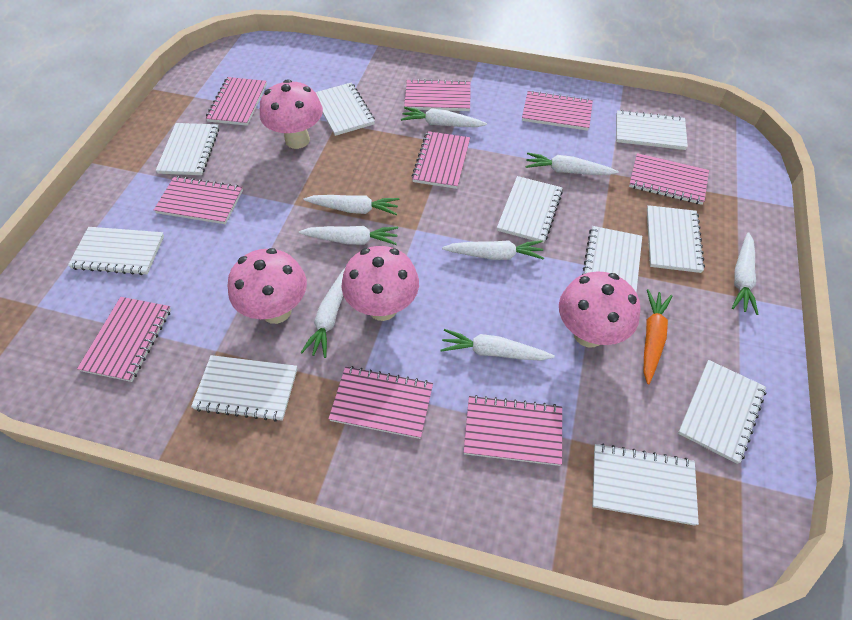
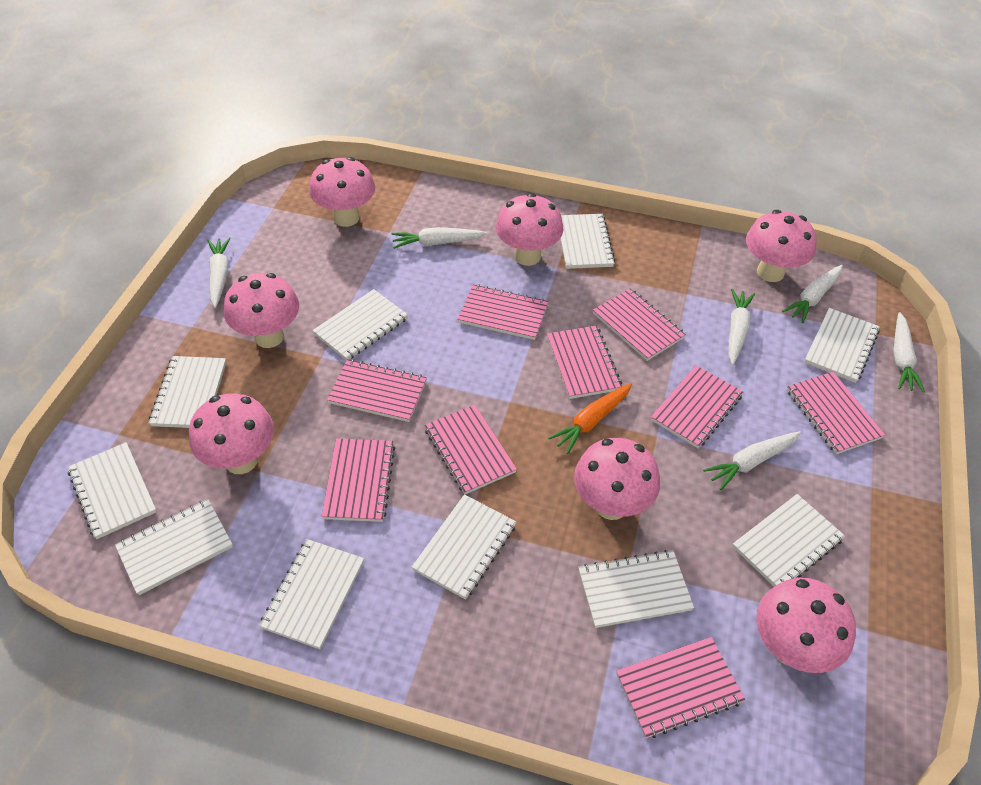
pink mushroom: [227,248,307,324] [260,79,323,149] [341,246,419,321] [559,272,641,347] = 4 -> [189,393,274,474] [224,273,299,348] [309,157,375,227] [496,193,563,266] [574,438,660,520] [746,210,817,282] [756,578,856,673] = 7
white carrot: [299,226,398,245] [300,267,346,358] [304,195,399,215] [401,107,487,127] [440,329,555,361] [442,240,544,260] [525,153,618,175] [732,232,759,315] = 8 -> [207,237,231,308] [392,227,487,249] [703,431,801,490] [728,289,755,365] [782,265,843,323] [893,312,925,393] = 6

